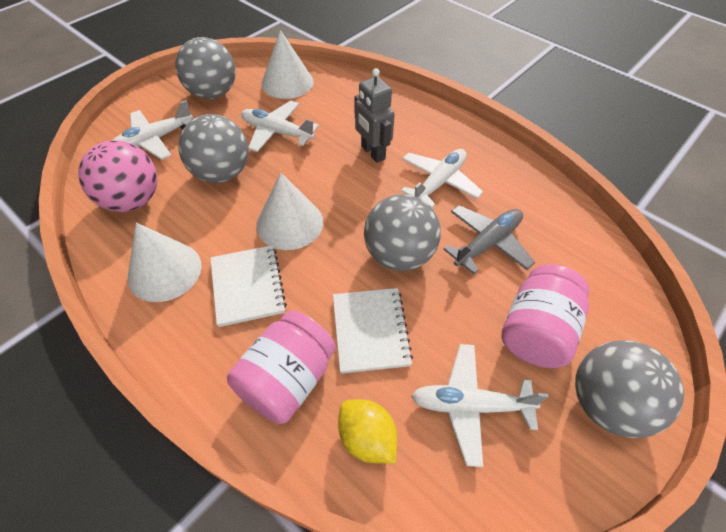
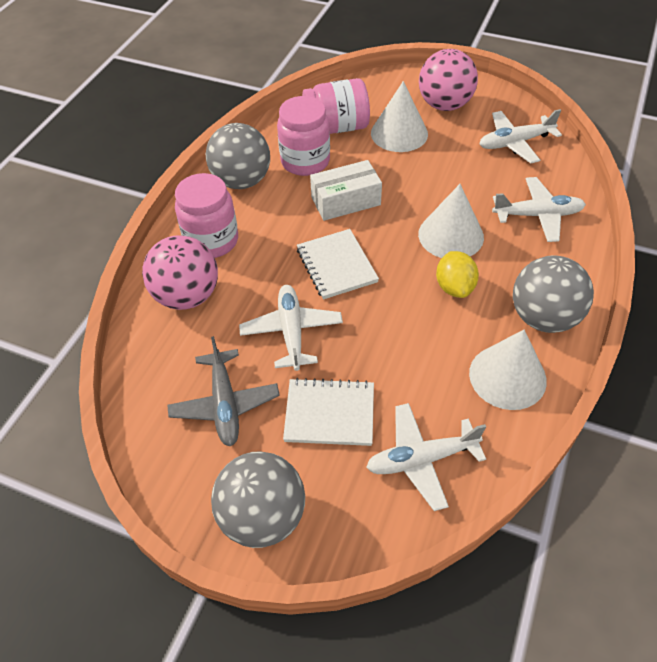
grey ball: [175,37,236,99] [178,114,249,183] [364,194,441,271] [575,340,684,438] = 4 -> [206,123,270,189] [211,451,305,548] [513,256,594,333] = 3
grey robot: [355,68,395,163] = 1 -> none = 0
pink ball: [78,141,157,212] = 1 -> [142,235,218,310] [419,49,478,111] = 2
pink jar: [227,310,336,424] [501,264,589,368] = 2 -> [175,173,238,258] [277,96,330,176] [302,78,370,134] = 3
white box: none = 0 -> [310,160,382,221] = 1

